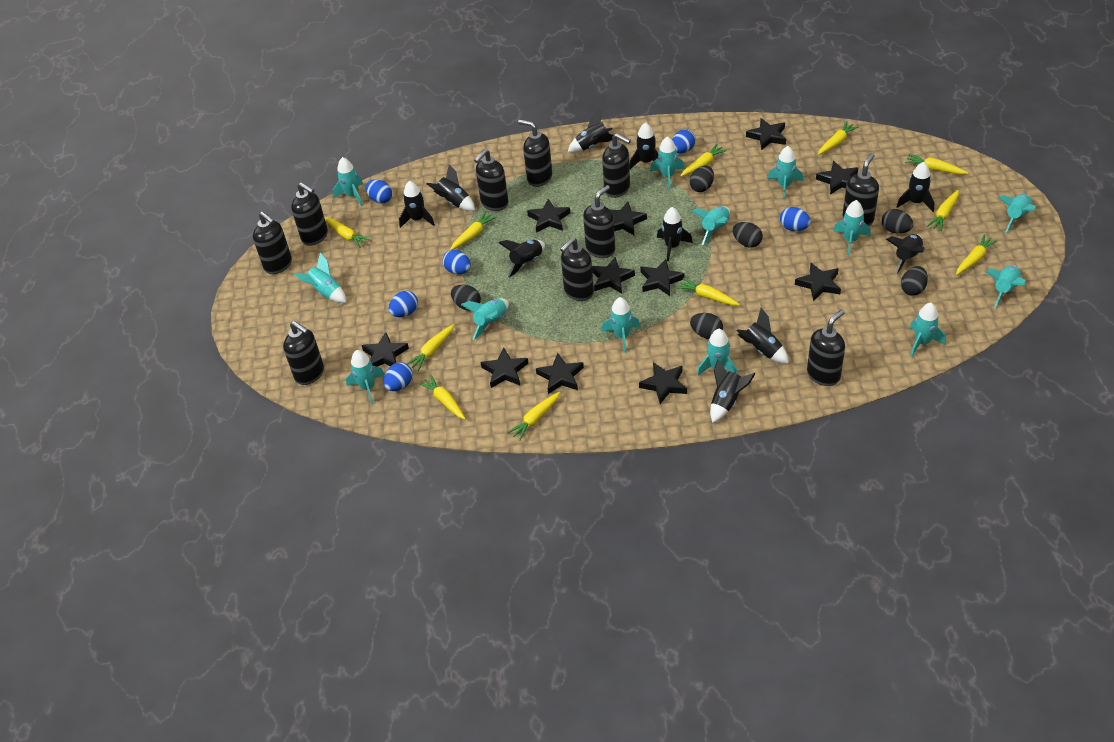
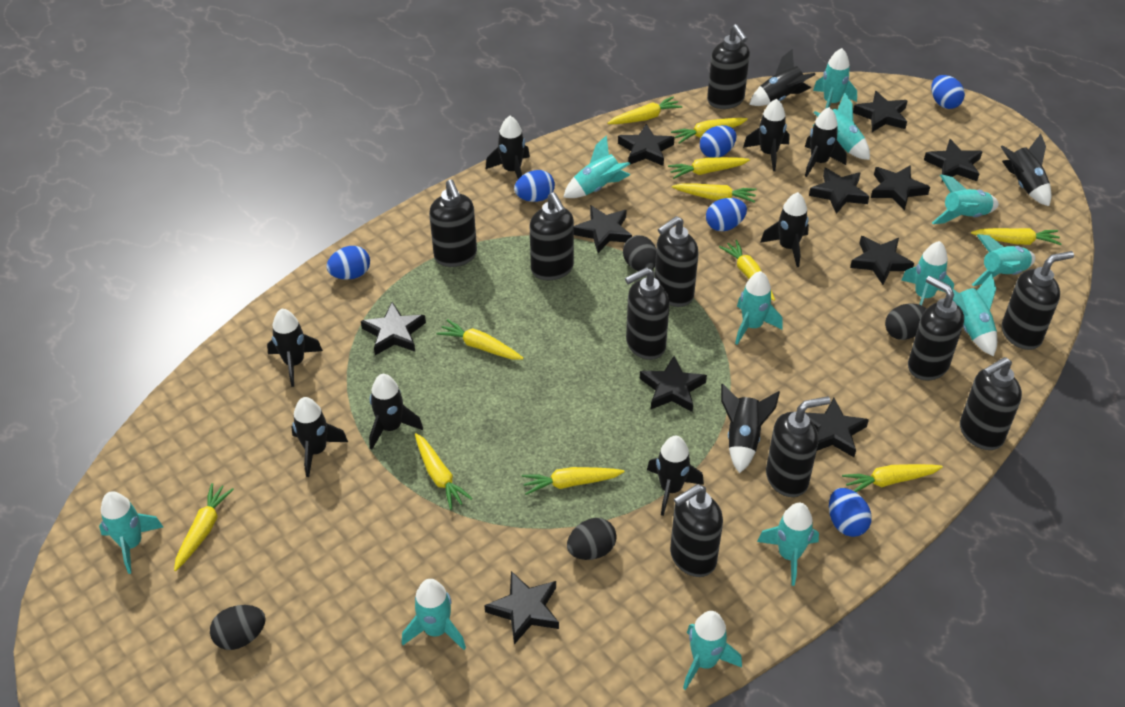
black egg: [451,285,481,310] [690,166,714,192] [690,313,723,339] [733,222,763,247] [882,209,913,234] [901,266,928,296] = 6 -> [210,605,266,650] [567,518,617,560] [623,235,656,271] [885,303,926,340] = 4
black rocket: [399,181,435,228] [426,164,475,211] [499,240,545,277] [568,109,614,153] [629,122,659,169] [657,207,693,261] [710,359,756,423] [737,308,789,364] [886,234,925,275] [897,162,934,212] = 10 -> [267,309,323,387] [291,397,348,477] [369,374,423,450] [486,116,530,179] [647,436,704,516] [721,384,780,473] [743,99,790,171] [749,49,816,106] [760,192,809,267] [805,107,847,177] [1001,133,1051,206] = 11
turquoise rocket: [294,253,346,303] [332,157,363,206] [346,350,385,404] [461,299,509,340] [601,297,640,353] [650,136,685,190] [691,206,730,245] [697,329,737,376] [767,146,803,200] [833,200,871,255] [909,303,946,357] [986,265,1026,308] [998,194,1036,233] = 13 -> [99,491,163,574] [402,579,466,650] [563,135,630,198] [683,611,742,690] [735,271,783,345] [757,503,819,586] [813,48,857,109] [813,93,870,160] [901,241,954,305] [932,174,999,224] [952,274,997,356] [972,234,1035,286] = 12

